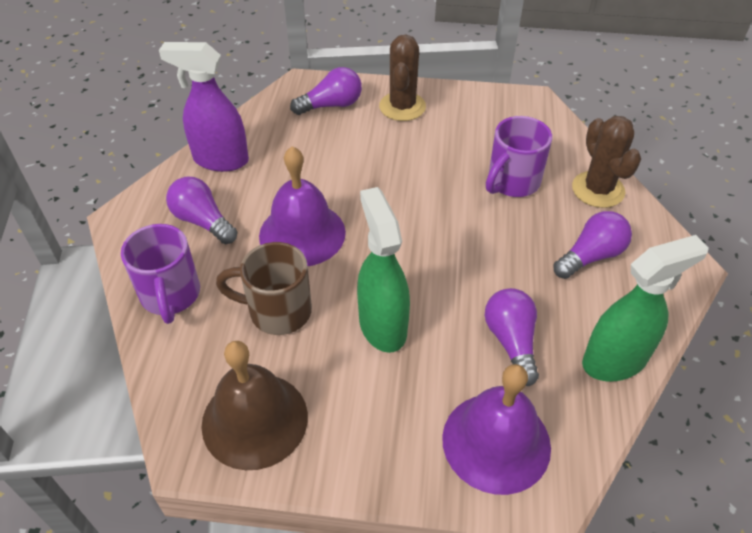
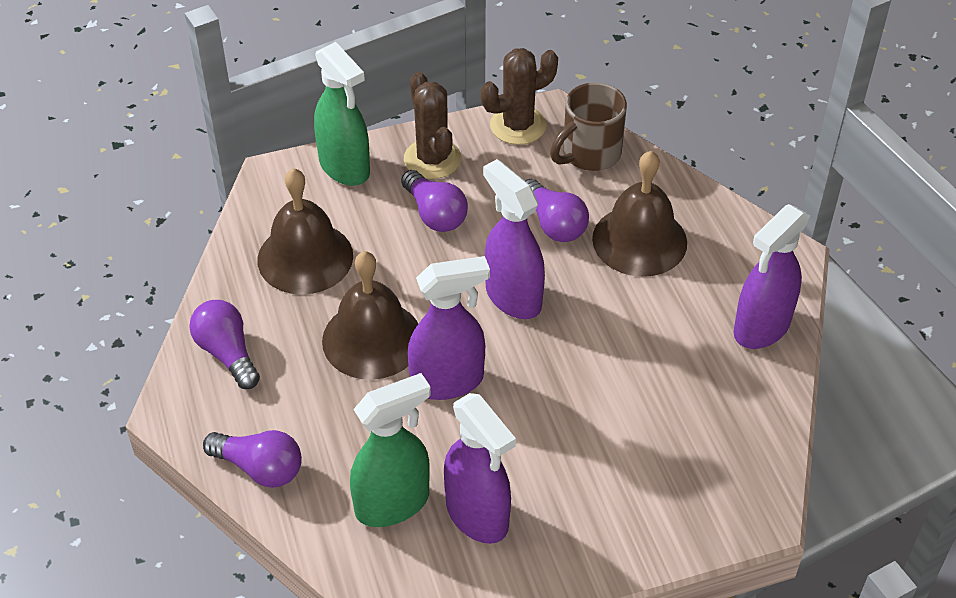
brown bell: [201,341,308,470] = 1 -> [257,168,353,295] [322,251,418,380] [592,151,687,277] = 3
purple bell: [259,146,346,266] [442,364,551,495] = 2 -> none = 0
purple mug: [121,224,200,324] [486,116,552,197] = 2 -> none = 0
purple spray bottle: [159,42,249,172] = 1 -> [408,256,490,400] [444,393,516,544] [483,159,545,319] [734,204,810,349] = 4

